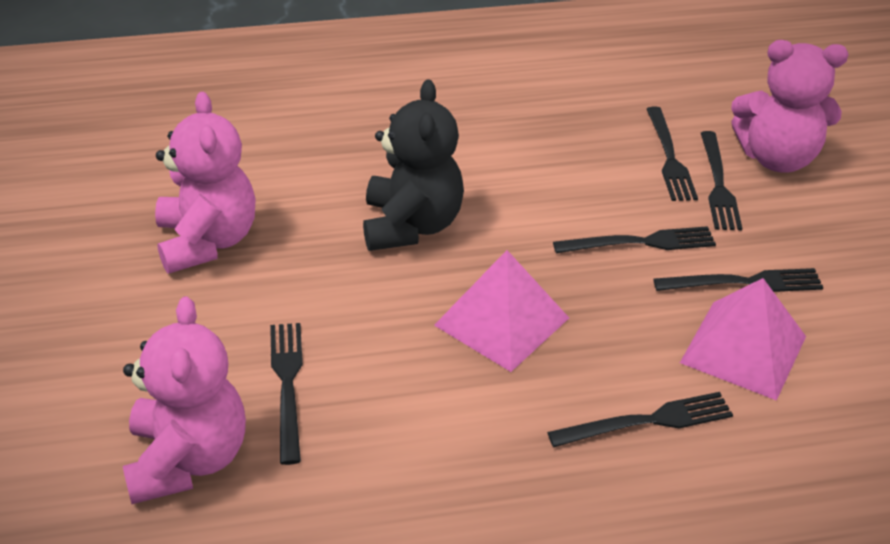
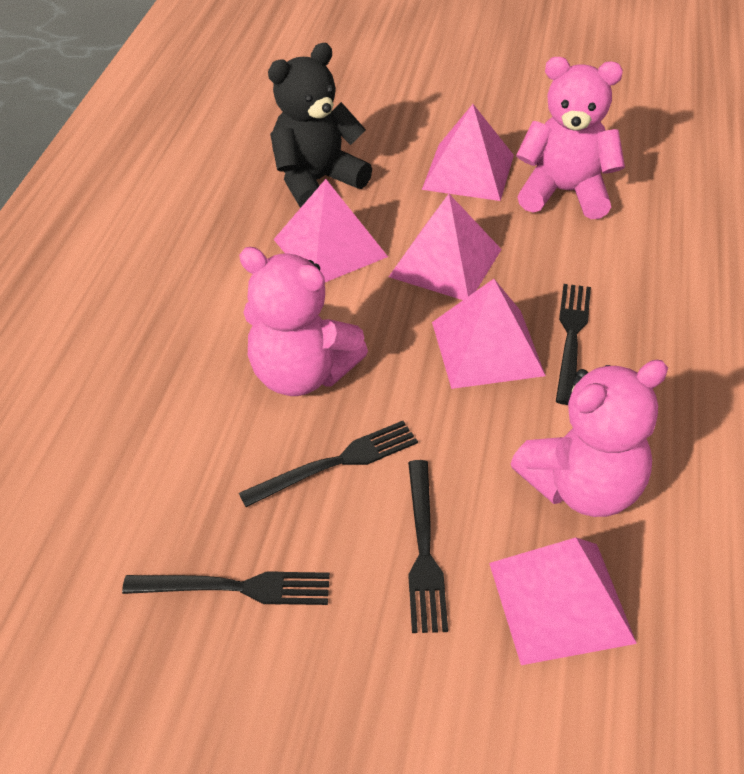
black fork: [270,323,303,465] [547,392,733,447] [553,226,716,253] [647,107,698,201] [653,268,824,292] [701,131,743,230] = 6 -> [122,571,330,605] [239,421,418,507] [408,460,448,633] [556,284,591,405] = 4
pink pyramid: [434,250,569,372] [680,278,806,401] = 2 -> [273,179,388,282] [389,194,502,300] [422,104,514,201] [432,279,546,389] [489,537,637,665] = 5

